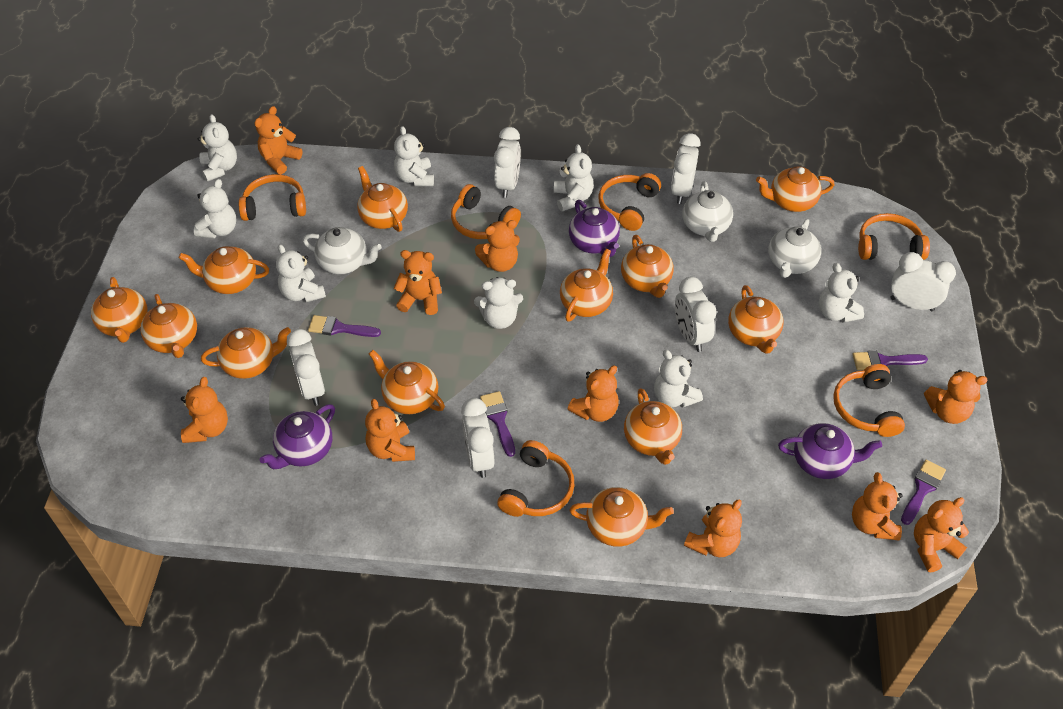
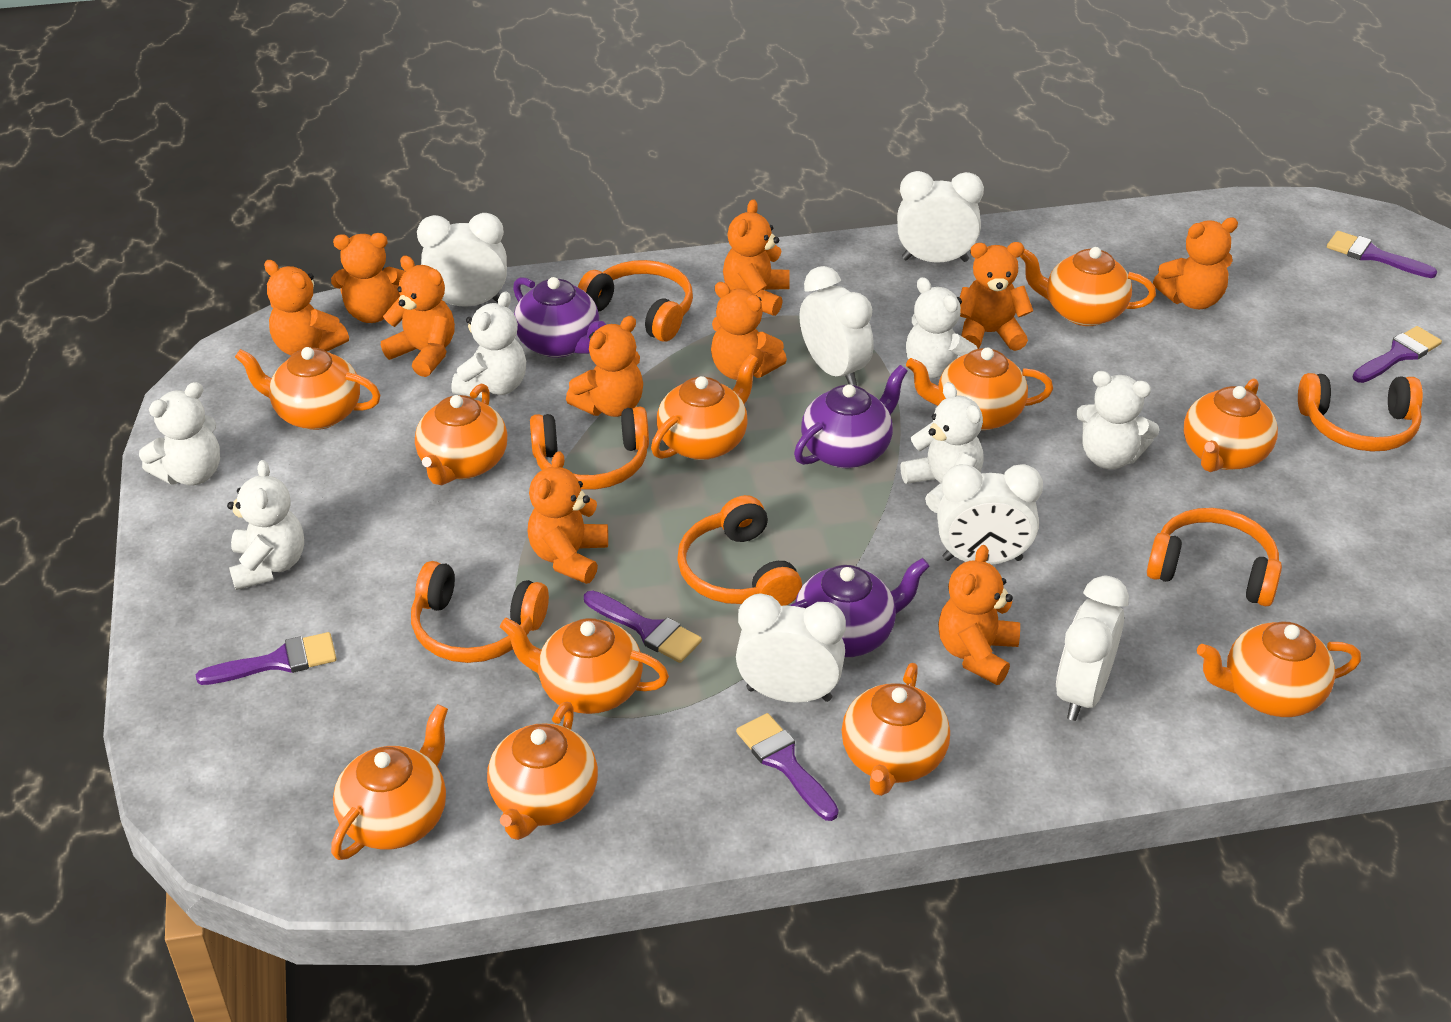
orange teapot: [91,277,148,343] [140,294,197,358] [179,246,269,294] [201,327,291,379] [357,166,408,232] [369,350,445,414] [560,249,613,322] [569,487,674,547] [621,235,674,298] [624,388,682,465] [728,285,783,354] [756,166,834,212] = 12 -> [235,347,380,430] [331,704,448,860] [415,384,507,485] [487,702,598,840] [500,618,669,714] [651,354,759,460] [842,663,950,796] [906,347,1053,430] [1020,247,1156,326] [1184,379,1278,472] [1197,621,1361,717] = 11
purple brush: [308,315,381,337] [480,391,515,457] [852,351,928,370] [901,460,946,525] = 4 -> [196,632,337,685] [584,590,702,663] [736,713,839,821] [1327,231,1437,278] [1352,326,1442,383] = 5
white teapot: [303,227,382,274] [682,181,733,242] [769,219,821,278] = 3 -> none = 0
white teddy bear: [194,179,236,238] [198,114,237,182] [276,244,326,302] [394,126,434,186] [474,277,523,329] [554,144,594,212] [654,350,703,408] [818,263,864,323] = 8 -> [139,382,220,485] [227,460,304,590] [452,291,526,398] [900,382,984,513] [906,277,978,378] [1076,371,1160,469] = 6

